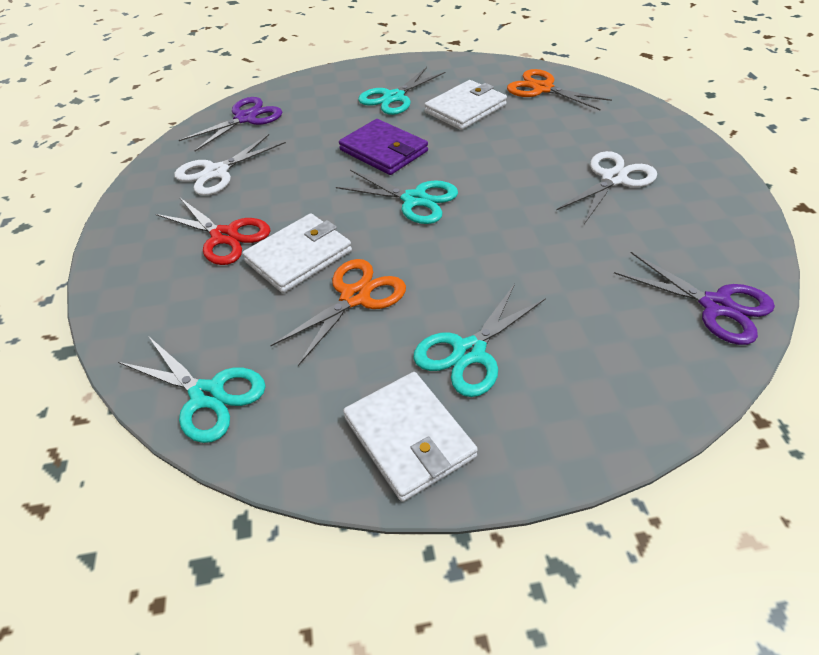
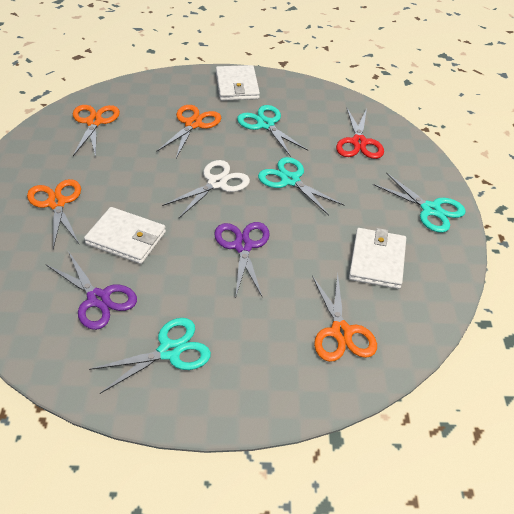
orange scissors: [270,259,406,366] [507,69,612,111] = 2 -> [27,179,81,249] [73,105,120,157] [156,105,221,158] [312,273,377,362] = 4
purple wallet: [339,119,428,175] = 1 -> none = 0
white scissors: [174,134,286,196] [556,151,657,224] = 2 -> [162,160,250,219] = 1

